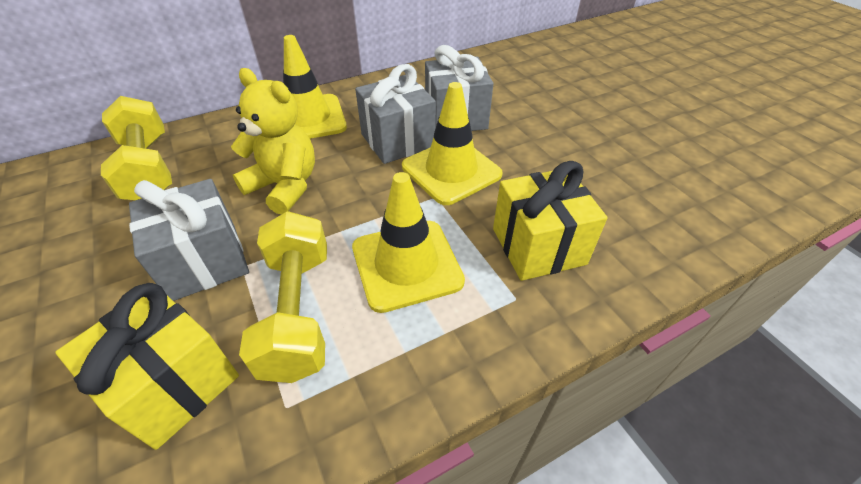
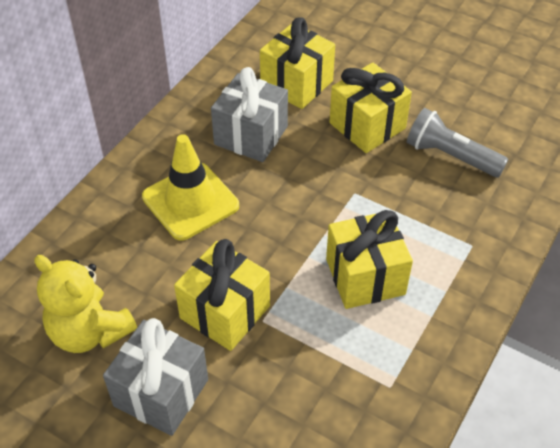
grey flashlight: none = 0 -> [407,108,509,177] = 1
grey gift: [129,179,249,301] [355,64,436,164] [425,45,493,131] = 3 -> [103,318,208,436] [211,67,288,162] = 2
yellow dumbbell: [101,96,172,200] [239,211,327,383] = 2 -> none = 0
yellow gift: [55,283,239,450] [493,161,607,281] = 2 -> [174,239,270,351] [260,17,335,109] [326,210,413,309] [329,63,412,153] = 4
yellow traffic cone: [283,35,347,139] [352,172,465,313] [402,82,503,205] = 3 -> [142,134,239,241] = 1

